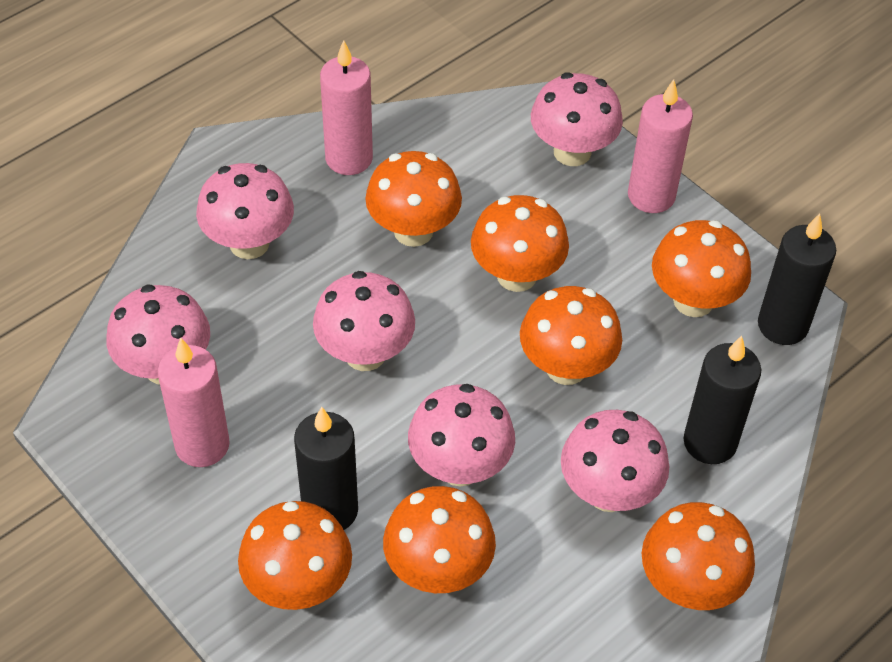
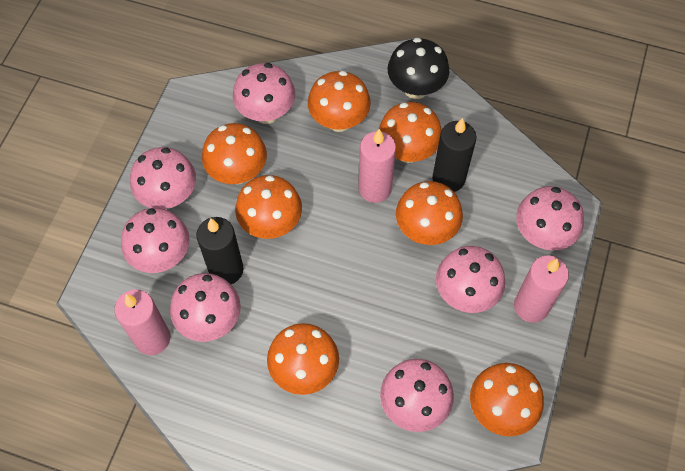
black candle: [294,407,358,530] [684,336,761,464] [758,213,836,345] = 3 -> [196,217,243,284] [433,118,476,192] = 2
black mushroom: none = 0 -> [388,38,449,99] = 1
pink mushroom: [106,285,210,384] [196,163,294,259] [313,271,415,371] [408,384,515,487] [531,72,623,166] [561,410,669,512] = 6 -> [121,208,190,273] [130,147,196,209] [170,273,241,342] [233,63,295,124] [380,359,454,432] [436,246,505,313] [516,186,584,250] = 7

